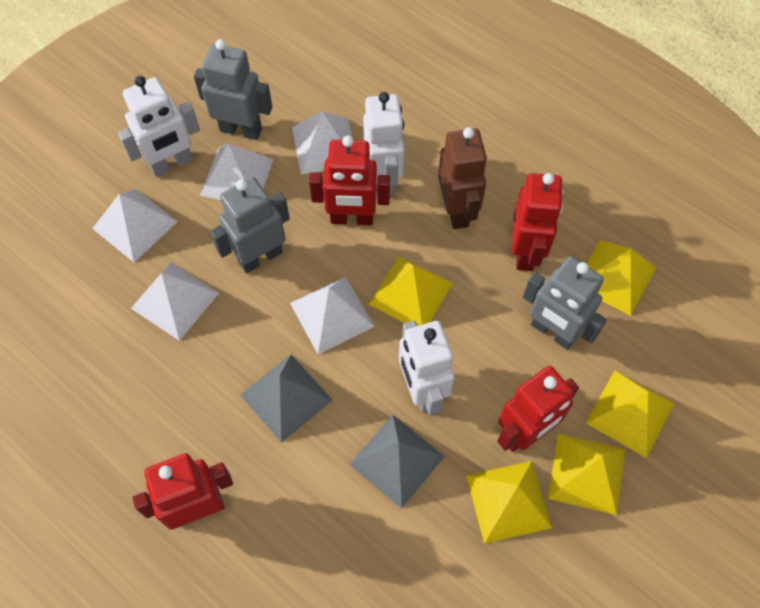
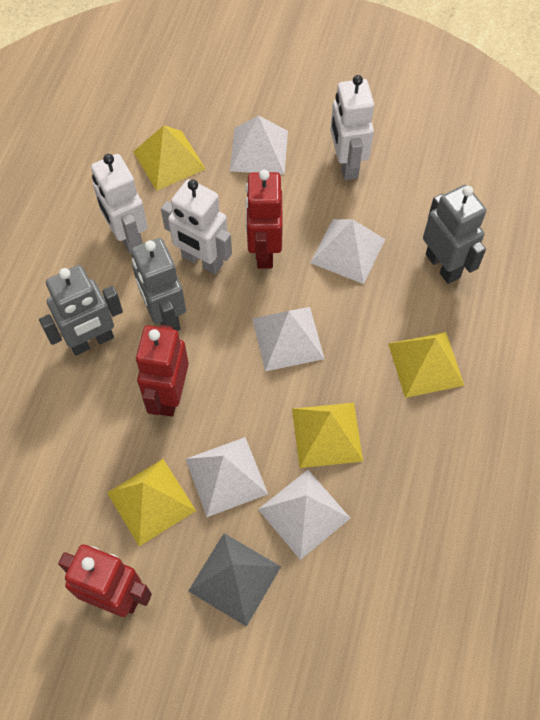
brown robot: [438,127,487,229] = 1 -> none = 0
grey pyramid: [240,355,333,443] [349,415,445,509] = 2 -> [188,533,281,627] = 1
red robot: [132,453,233,530] [309,136,390,225] [497,366,579,452] [512,173,563,271] = 4 -> [58,544,152,617] [136,325,189,417] [245,170,283,269] = 3
yellow pyramid: [369,256,453,326] [466,461,552,544] [548,433,625,515] [586,370,674,458] [587,240,656,316] = 5 -> [107,459,196,546] [133,125,206,191] [292,403,363,468] [388,332,464,398] = 4

